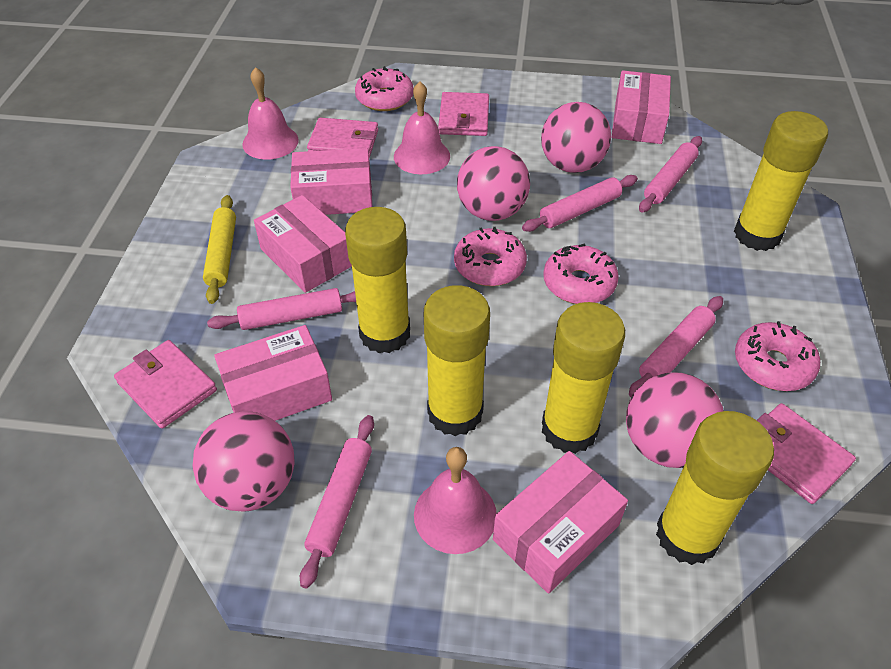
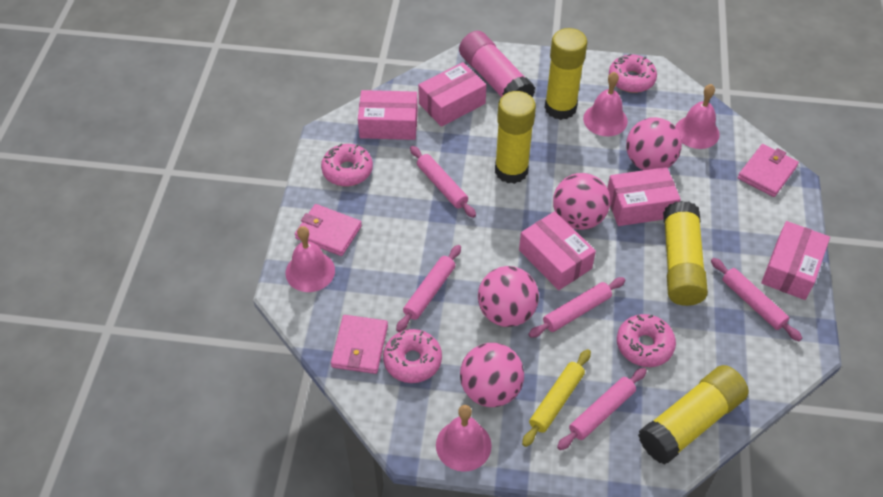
pink bell: [242,67,299,160] [394,81,450,174] [414,447,497,554] = 3 -> [286,226,335,292] [436,405,492,472] [583,72,628,136] [675,84,720,149] = 4
pink glue stick: none = 0 -> [459,31,535,98] = 1
pink wallet: [114,340,217,429] [307,118,378,158] [438,92,489,136] [757,403,856,504] = 4 -> [295,204,362,256] [331,315,388,374] [738,144,799,197] = 3
yellow glue stick: [345,207,410,353] [424,285,490,436] [542,302,625,454] [656,411,774,565] [734,111,828,251] = 5 -> [495,91,536,184] [544,28,587,120] [638,365,749,465] [663,201,708,306] = 4

